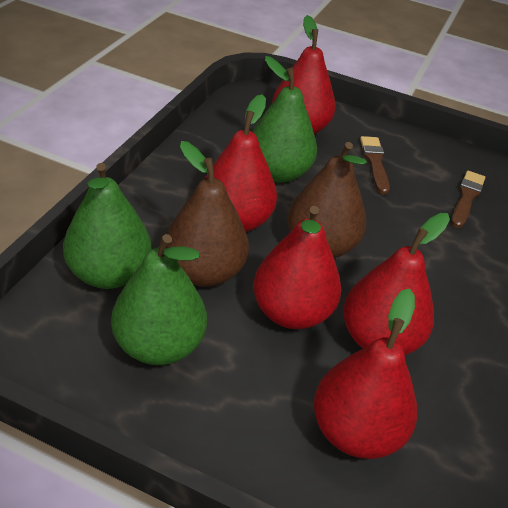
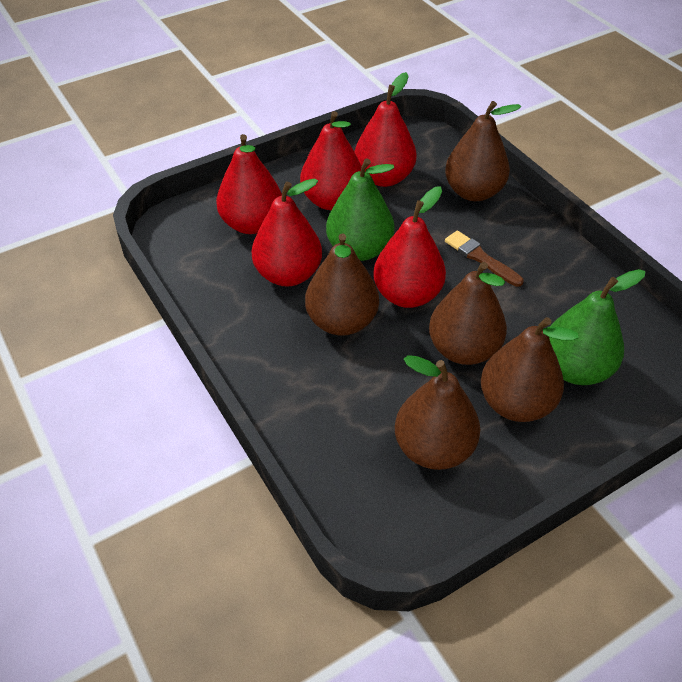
brown brush: [360,136,390,194] [451,171,485,228] = 2 -> [445,230,524,287] = 1
brown pear: [165,141,249,287] [287,142,367,258] = 2 -> [305,233,379,336] [395,355,480,470] [429,262,507,365] [445,101,521,201] [481,317,579,422] = 5
green pear: [63,163,151,289] [111,234,207,365] [252,56,317,183] = 3 -> [326,158,394,261] [549,269,645,385] = 2

